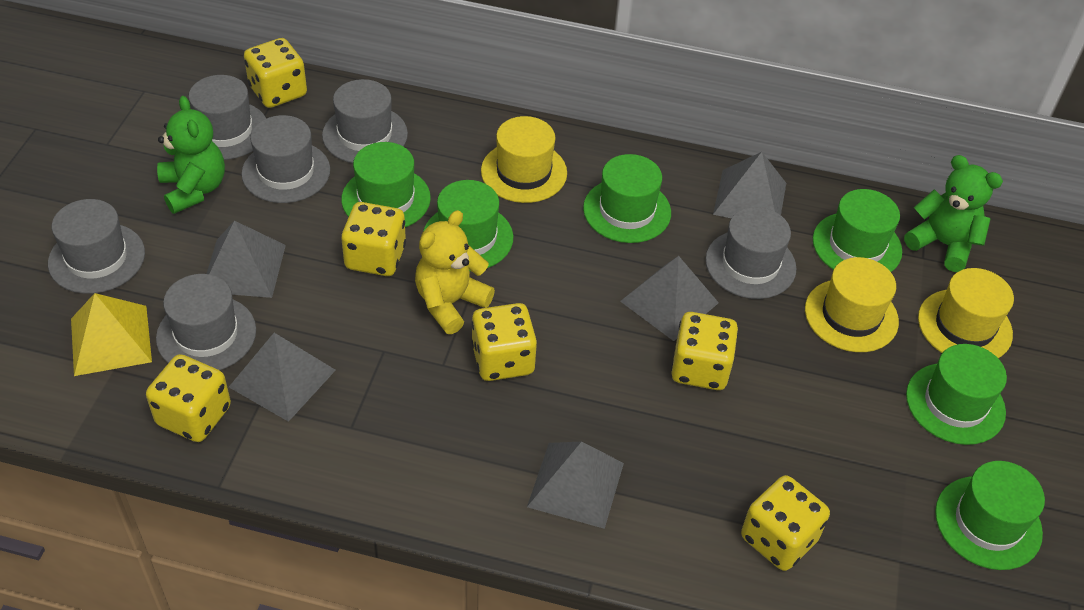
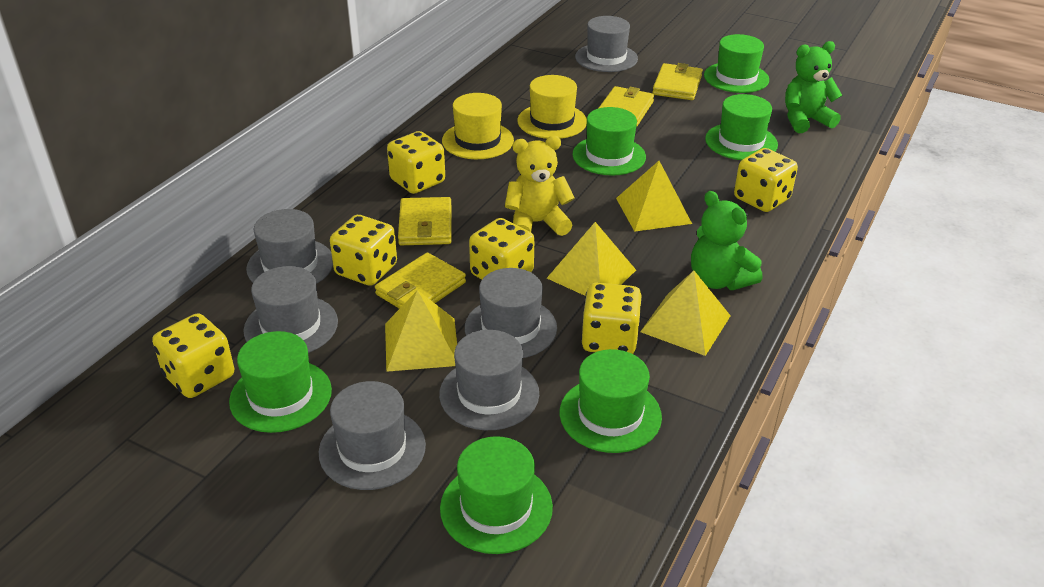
grey pyramid: [206,221,286,298] [229,333,336,422] [527,441,624,529] [620,256,719,341] [713,152,786,218] = 5 -> none = 0
yellow hat: [481,116,567,203] [805,257,899,352] [918,268,1014,358] = 3 -> [442,93,514,159] [517,75,587,139] = 2
yellow pyramid: [71,293,152,376] = 1 -> [385,290,457,372] [547,222,636,296] [616,161,692,232] [640,271,731,356] = 4
yellow wallet: none = 0 -> [375,252,466,309] [398,197,451,245] [599,86,654,127] [652,63,703,100] = 4

